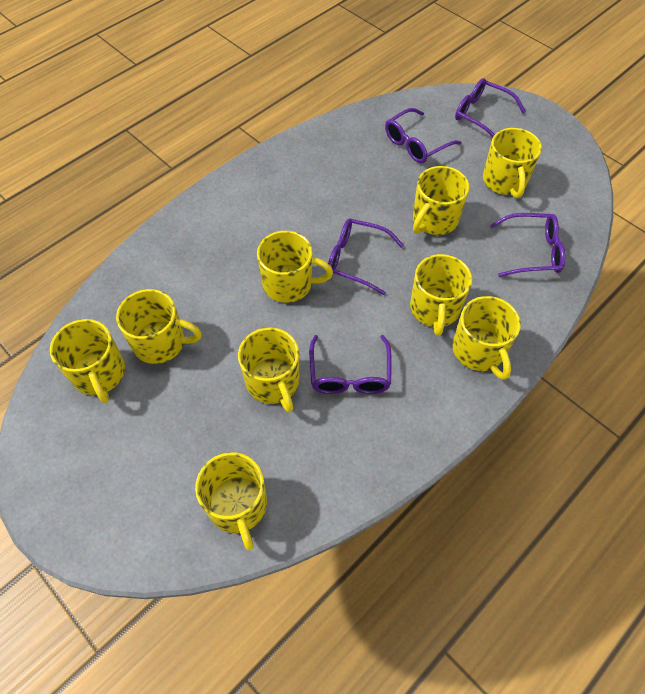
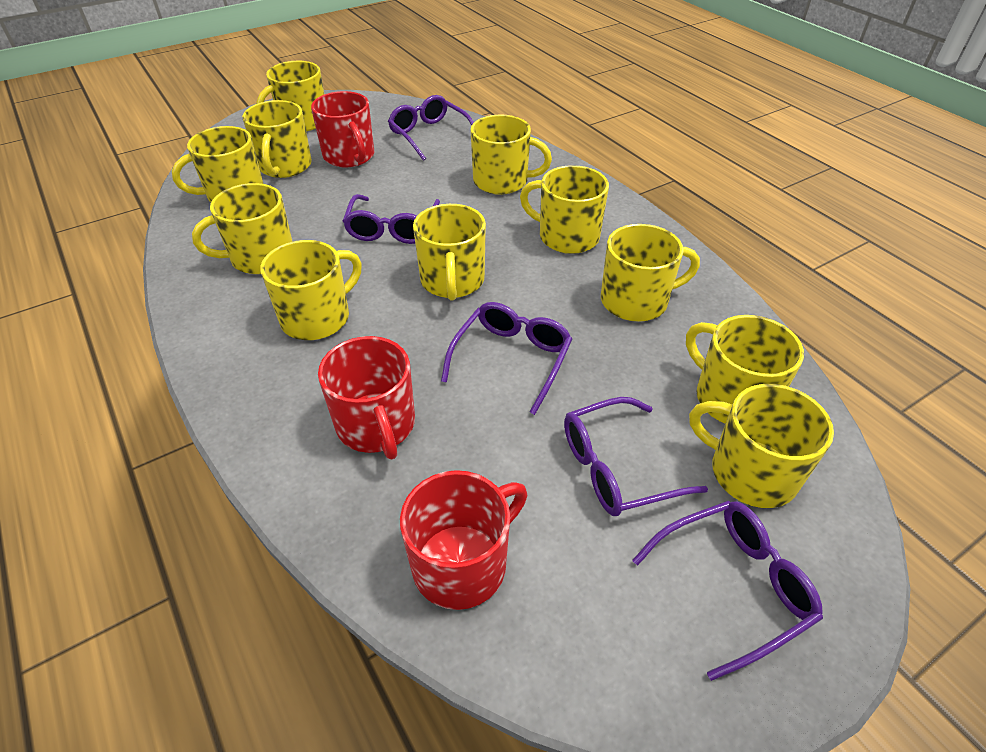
red mug: none = 0 -> [311,91,374,167] [318,336,415,459] [400,470,527,610] = 3
yellow mug: [50,319,125,403] [116,289,202,364] [195,452,267,551] [238,327,300,413] [257,231,333,303] [410,254,472,336] [413,166,469,235] [452,296,521,380] [483,128,542,198] = 9 -> [172,126,263,202] [192,183,293,274] [242,100,312,178] [257,61,324,131] [260,240,362,340] [413,204,486,301] [470,114,552,195] [520,165,609,254] [601,224,700,322] [686,315,804,424] [689,384,834,508] = 11

